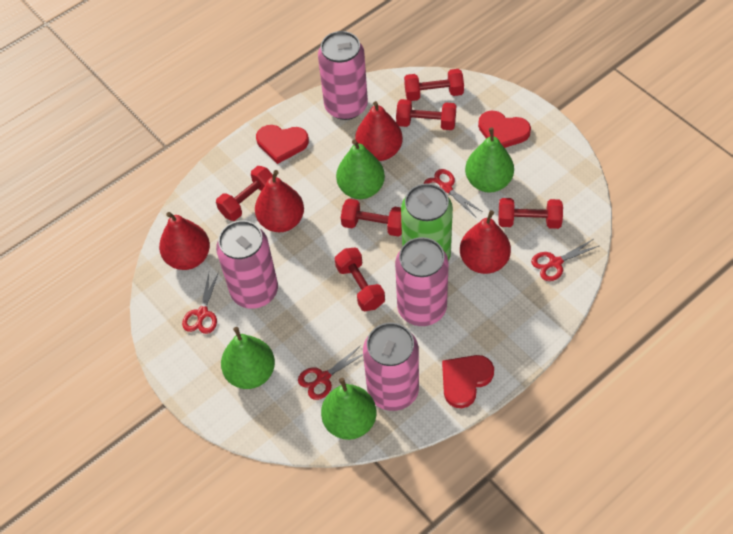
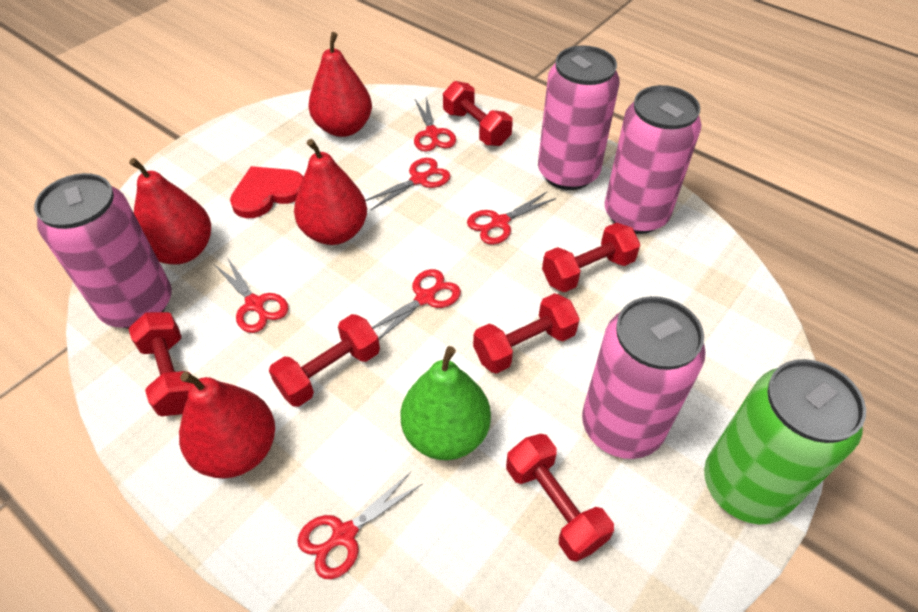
green pear: [221,327,275,389] [321,378,376,440] [336,139,385,199] [465,127,514,193] = 4 -> [401,346,491,460] = 1
red heart: [256,125,309,164] [442,355,494,408] [478,111,531,148] = 3 -> [230,166,303,218] = 1
red scissors: [182,272,219,334] [298,345,363,400] [424,169,483,217] [531,239,599,281] = 4 -> [215,257,288,333] [297,472,422,579] [365,158,451,210] [372,269,461,339] [414,97,456,152] [467,191,556,245] = 6

